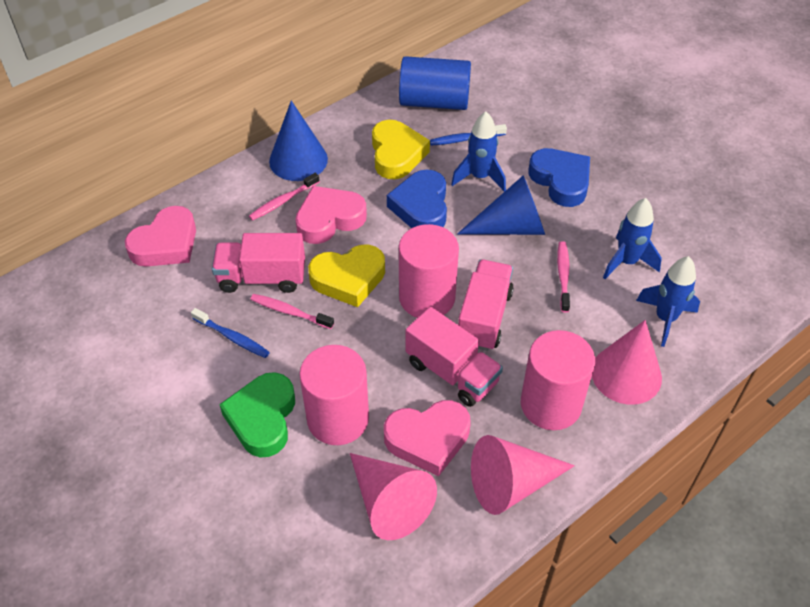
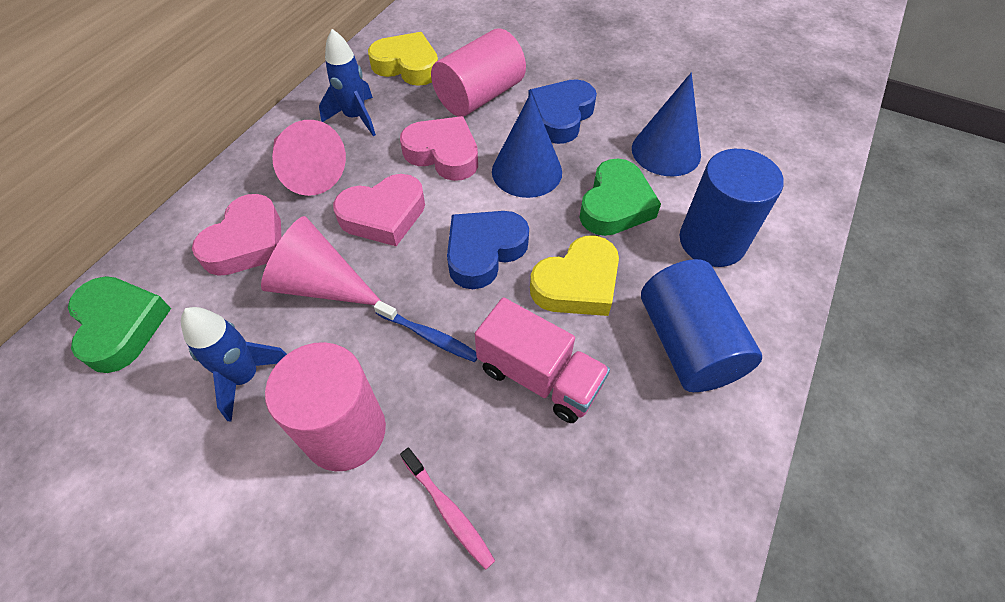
blue cylinder: [399,56,471,110] = 1 -> [641,259,762,392] [680,149,784,267] = 2
blue rocket: [451,112,506,192] [603,198,662,279] [636,256,700,347] = 3 -> [181,307,287,422] [319,29,376,136] = 2
blue toothbrush: [191,308,270,358] [430,124,507,146] = 2 -> [374,300,477,362] = 1
green heart: [219,372,295,457] = 1 -> [68,276,171,373] [579,159,661,236] = 2
pink cone: [350,453,437,540] [471,435,575,515] [592,320,662,405] = 3 -> [261,216,381,305] [272,120,346,196] = 2
pink cylinder: [299,345,369,445] [399,224,459,318] [521,330,595,430] = 3 -> [265,342,386,471] [431,28,526,117] = 2
pink toothbrush: [249,173,320,221] [250,294,334,329] [557,241,570,313] = 3 -> [400,448,495,570] = 1
pink truck: [212,233,305,293] [406,307,503,407] [458,260,514,351] = 3 -> [475,298,610,423] = 1

